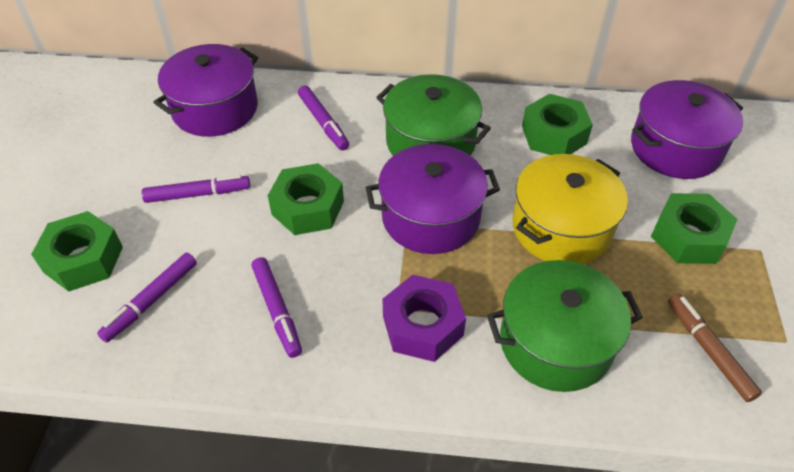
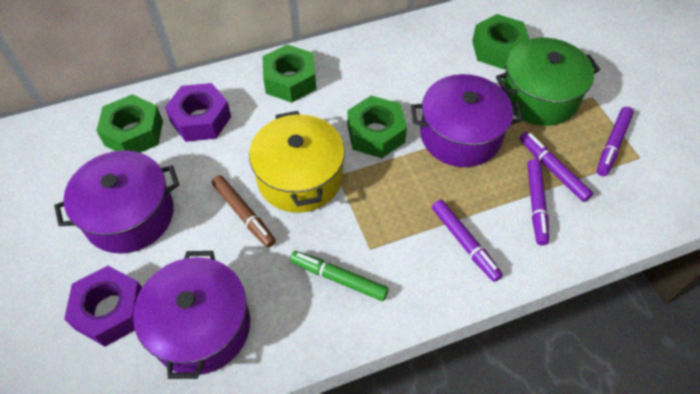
green marker: none = 0 -> [290,251,389,301] = 1
green pot: [376,74,491,156] [487,260,643,392] = 2 -> [496,38,600,126] = 1
purple nut: [382,275,466,362] = 1 -> [64,266,142,347] [165,83,231,142] = 2

